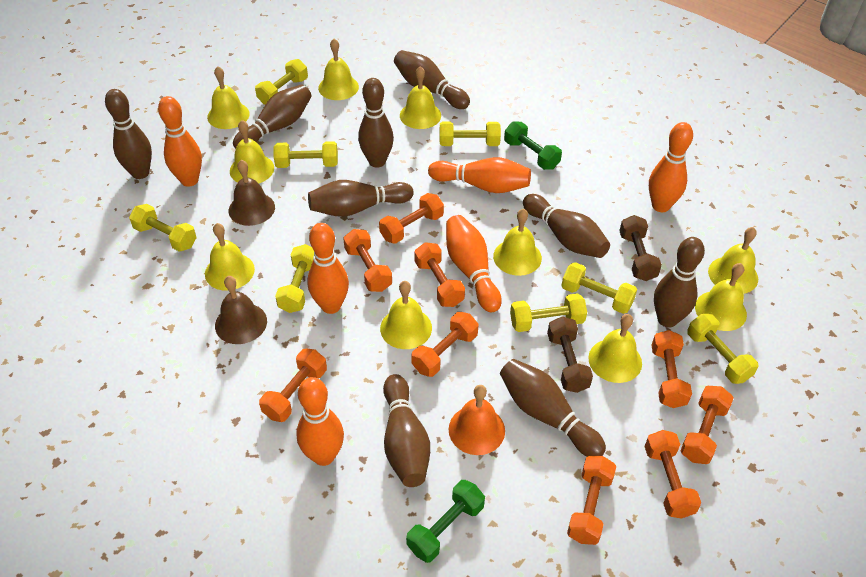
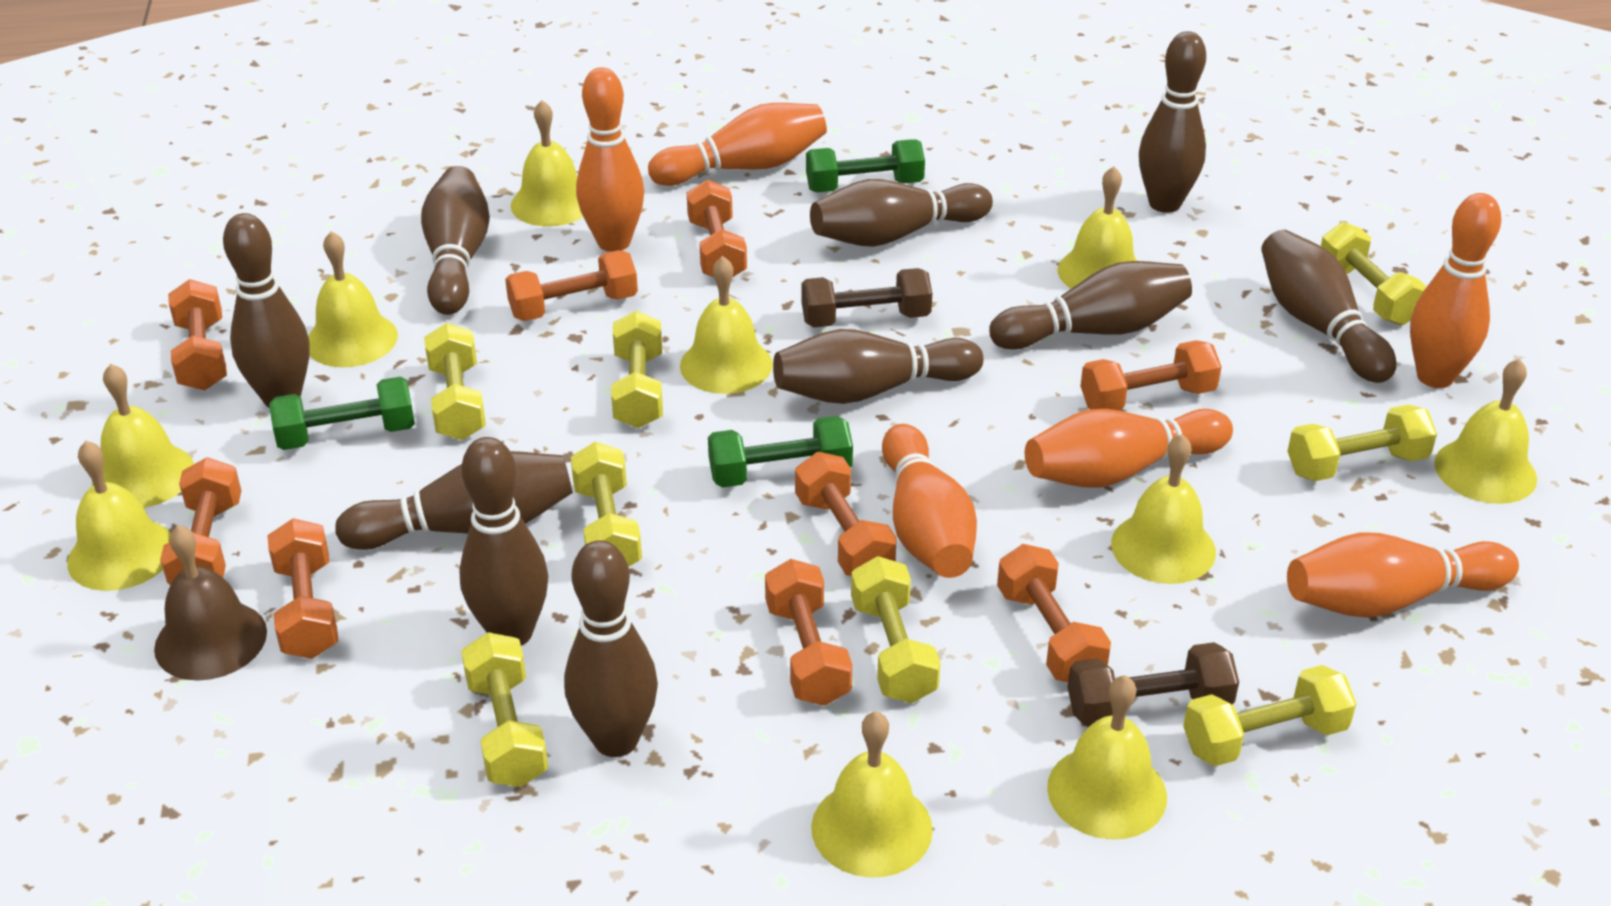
brown bell: [215,276,267,344] [229,160,275,226] = 2 -> [154,525,267,681] = 1
brown bowling pin: [105,89,152,179] [233,84,312,149] [308,180,414,217] [358,78,394,168] [383,374,430,487] [394,50,470,109] [500,359,606,457] [523,194,610,258] [654,237,705,328] = 9 -> [223,213,310,408] [335,451,573,550] [421,166,490,315] [459,437,548,646] [564,540,658,757] [773,329,983,404] [810,179,993,247] [989,261,1192,350] [1139,31,1206,213] [1261,230,1397,383] = 10
green dumbbell: [406,480,485,563] [504,121,562,170] = 2 -> [269,377,415,450] [708,416,853,487] [806,139,925,192] = 3
orange bell: [449,385,505,455] = 1 -> none = 0

